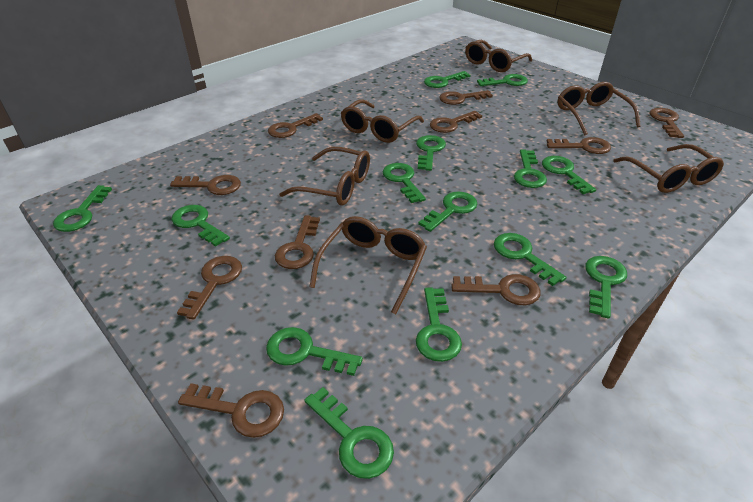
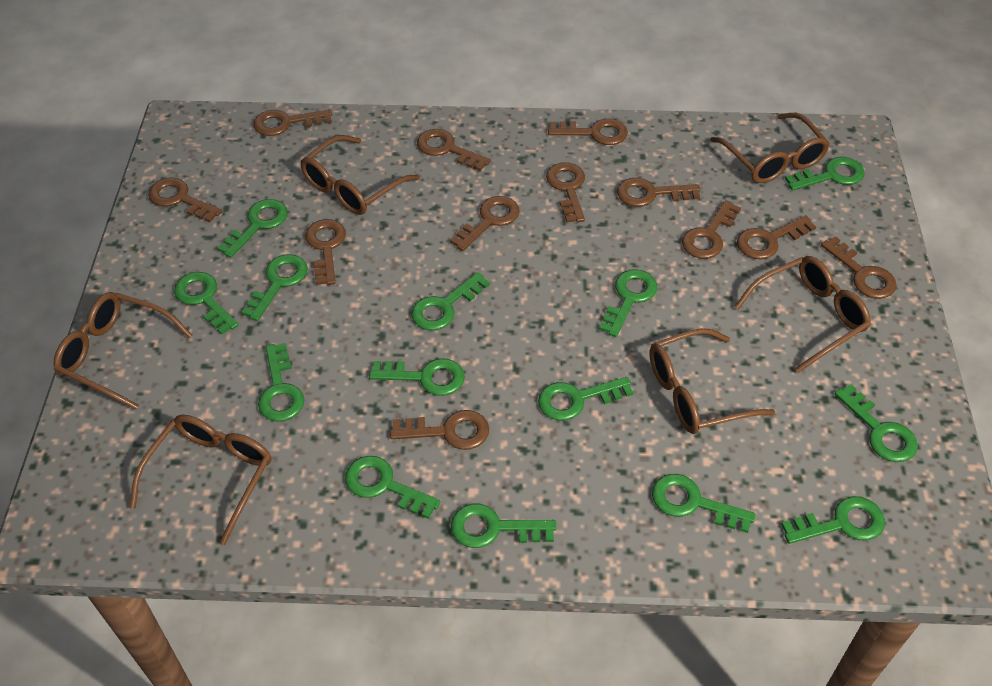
brown key: [170,175,241,195] [177,256,242,320] [178,383,284,438] [268,113,323,138] [275,215,320,269] [430,111,482,133] [439,90,493,105] [451,274,541,305] [546,137,611,154] [650,108,684,138] = 10 -> [148,177,222,222] [253,109,332,136] [305,219,346,285] [390,410,489,450] [417,129,491,171] [450,196,520,251] [546,162,585,223] [548,119,628,145] [617,178,700,207] [682,200,741,259] [737,215,816,259] [821,236,897,299] = 12

